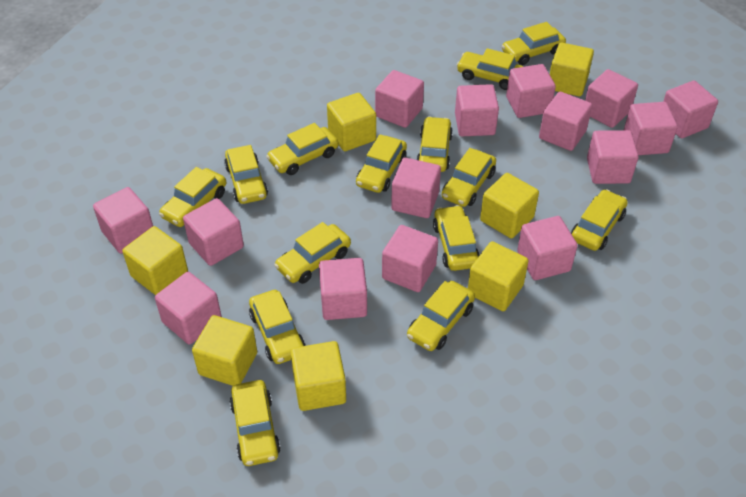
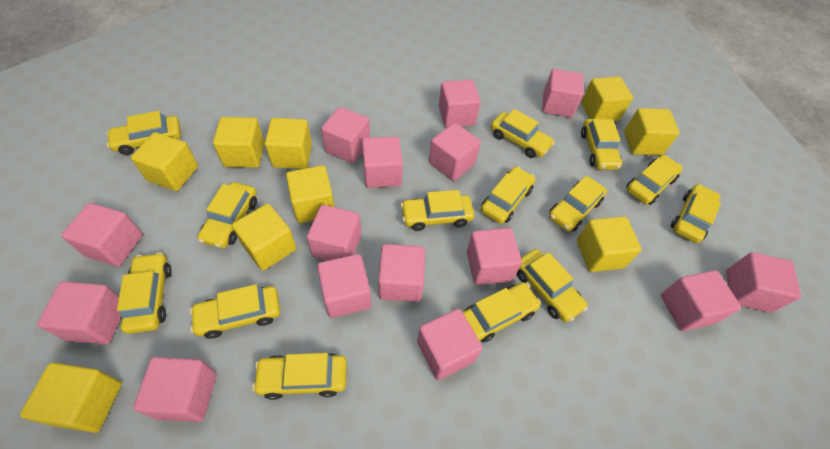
yellow cube: [122,226,188,295] [192,315,257,386] [291,341,346,411] [327,93,376,151] [468,241,529,311] [480,173,539,239] [550,42,594,96] = 7 -> [20,363,122,433] [131,132,198,191] [213,117,265,168] [232,204,296,271] [265,118,312,169] [286,165,335,223] [577,216,642,272] [581,76,633,121] [624,108,680,155] = 9

